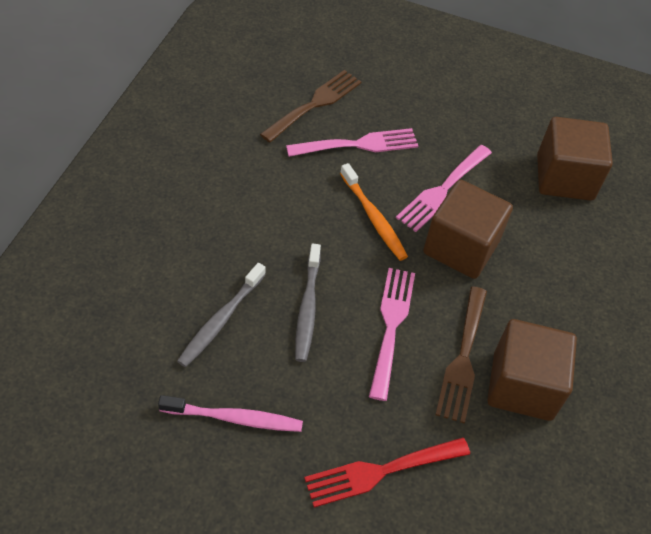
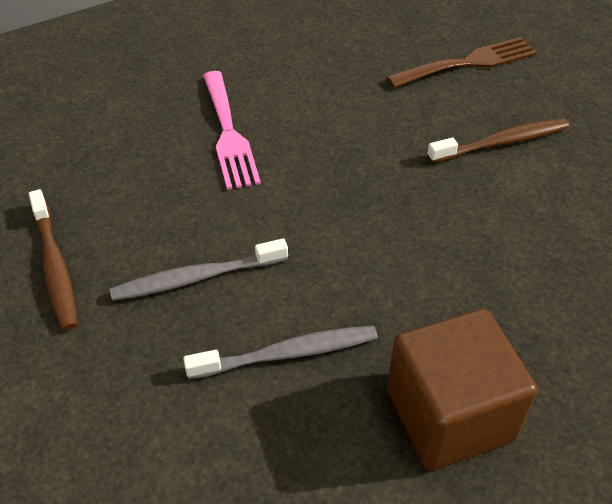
brown cube: [423,180,513,279] [487,319,577,421] [537,117,613,201] = 3 -> [387,309,537,470] = 1
brown fork: [260,70,361,143] [435,286,487,423] = 2 -> [386,37,537,88] = 1
brown toothbrush: none = 0 -> [29,189,78,330] [427,118,569,163] = 2
orange toothbrush: [340,163,408,261] = 1 -> none = 0
pink fork: [286,128,418,157] [369,268,415,401] [396,145,492,232] = 3 -> [203,71,261,190] = 1
pink toothbrush: [158,395,303,432] = 1 -> none = 0
red fork: [304,437,470,507] = 1 -> none = 0

